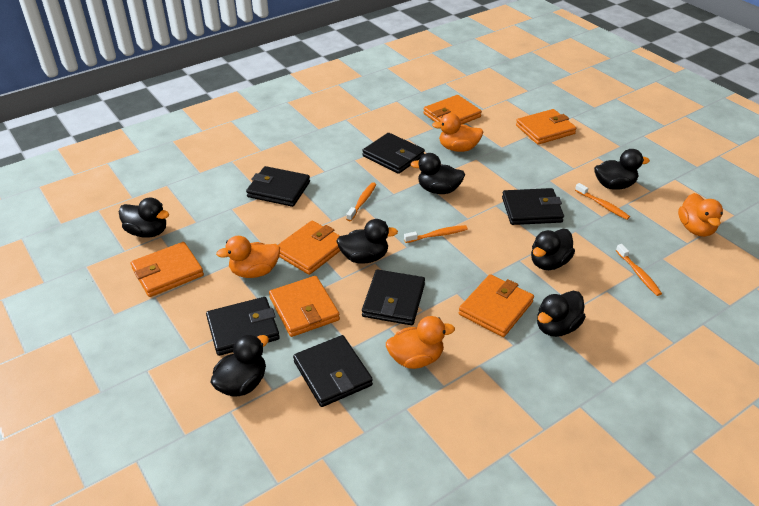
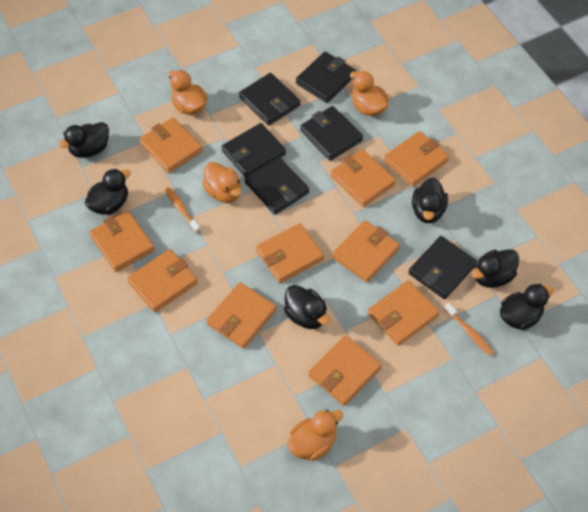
black duck: [119,198,169,238] [210,334,269,396] [336,219,398,263] [410,153,465,194] [531,229,575,270] [537,291,586,337] [594,149,650,190] = 7 -> [59,122,109,158] [85,169,131,215] [284,285,330,329] [412,177,448,223] [472,249,519,288] [500,284,554,330] = 6
orange toothbrush: [346,182,376,221] [404,225,468,243] [575,183,630,220] [616,244,662,296] = 4 -> [165,187,201,234] [444,303,494,356] = 2
orange wallet: [131,242,204,297] [269,276,340,337] [278,221,340,275] [423,95,482,125] [459,274,534,337] [516,109,577,145] = 6 -> [89,211,155,272] [127,249,198,312] [139,118,203,173] [206,282,277,349] [256,223,324,283] [308,335,382,406] [330,149,396,207] [332,220,400,282] [368,280,440,346] [384,131,449,187] = 10

